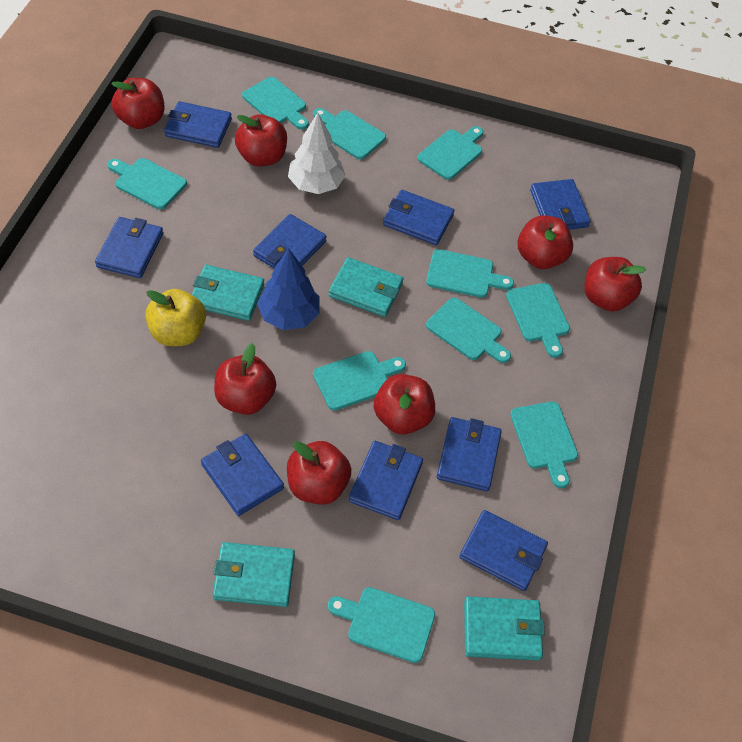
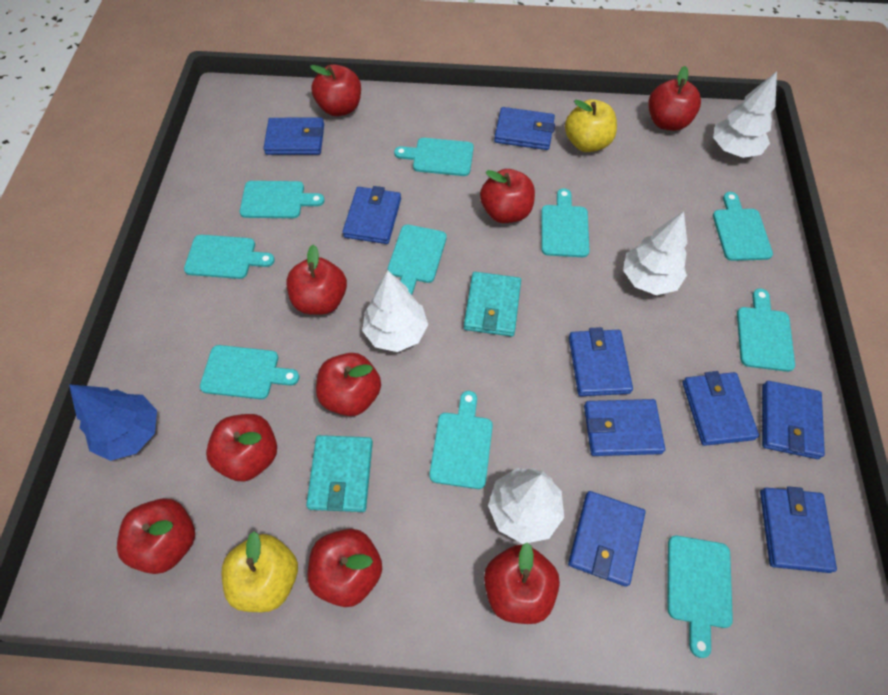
red apple: [111,78,164,129] [214,343,276,415] [235,114,287,167] [287,441,351,505] [374,374,435,434] [517,215,573,269] [585,257,646,311] = 7 -> [117,498,195,574] [206,414,277,481] [286,245,347,315] [308,529,382,607] [310,64,361,116] [316,353,381,416] [480,169,535,223] [484,542,560,624] [648,66,701,131] = 9
turquoise wallet: [192,265,264,321] [212,542,295,607] [328,257,404,317] [464,596,545,661] = 4 -> [306,435,373,512] [464,272,521,337] = 2
white tree: [288,113,346,194] = 1 -> [362,270,428,352] [488,468,564,544] [623,211,687,295] [713,71,777,158] = 4
yellow apple: [145,289,206,346] = 1 -> [222,531,298,612] [565,99,617,152] = 2

